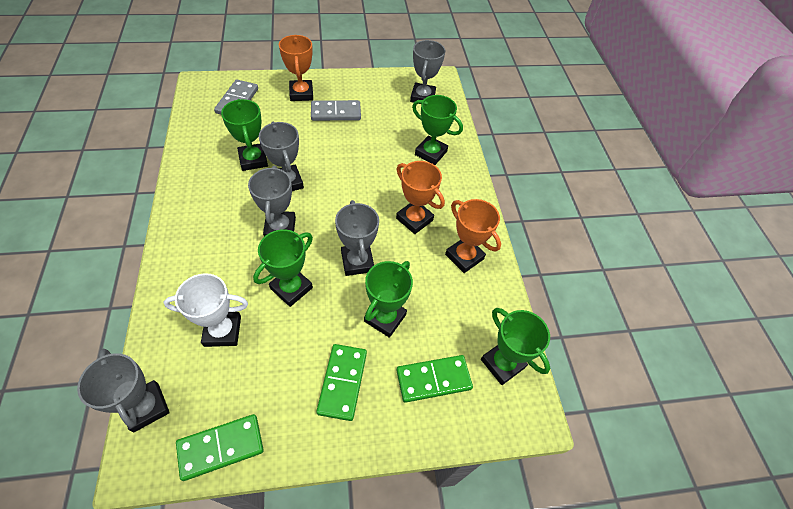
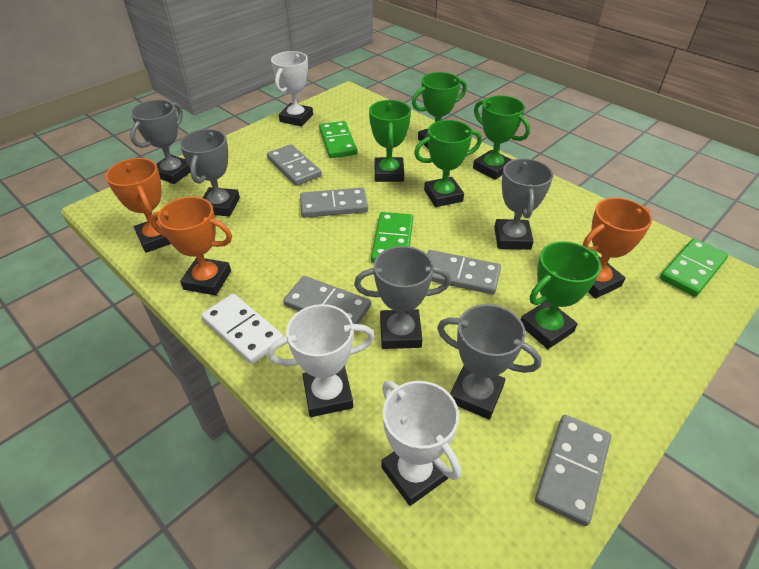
grey domino: [214,80,258,115] [311,100,361,121] = 2 -> [267,144,322,186] [283,276,371,324] [300,188,368,218] [427,250,501,295] [535,415,611,526] = 5
white domino: none = 0 -> [201,294,284,364] = 1
white trophy: [163,273,248,347] = 1 -> [268,304,375,417] [271,51,313,126] [381,381,461,506] = 3

